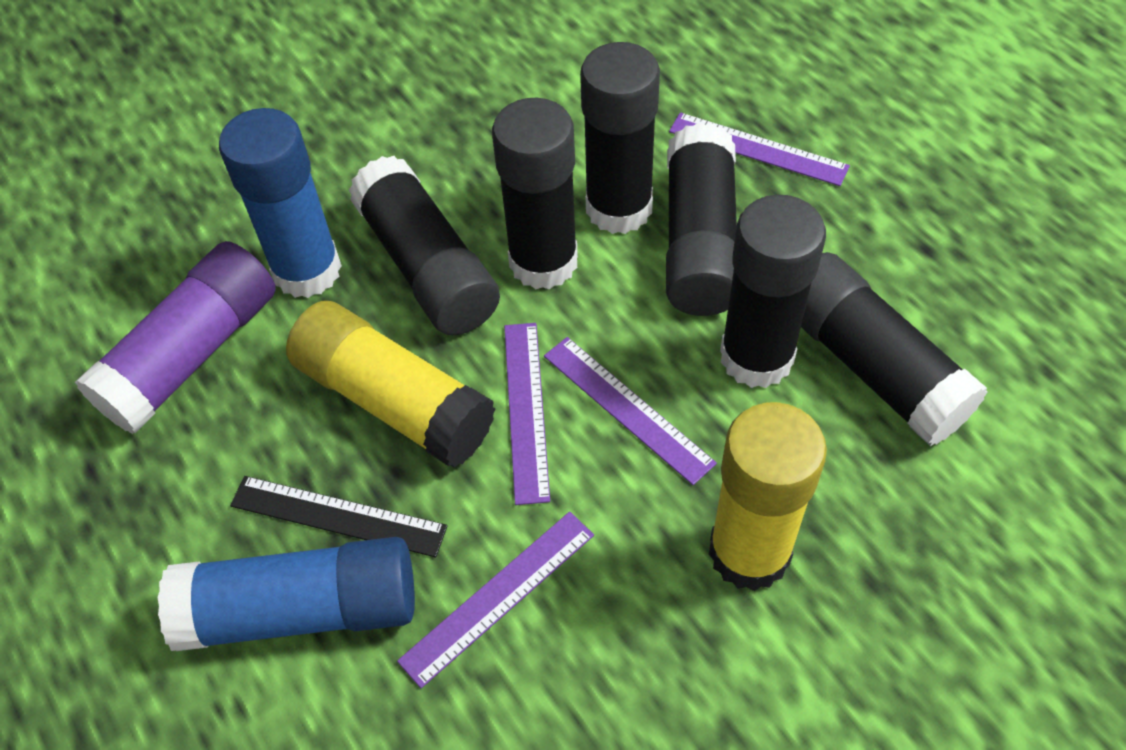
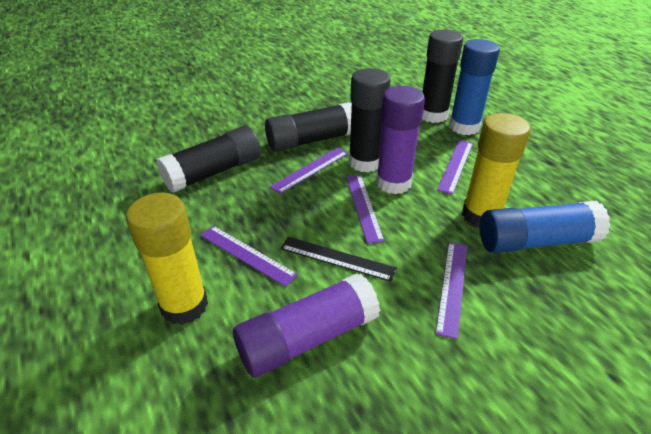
black glue stick: [349,156,500,335] [492,98,578,289] [580,42,660,234] [666,123,737,316] [720,195,826,388] [801,252,988,446] = 6 -> [157,126,261,193] [265,102,352,152] [349,68,391,172] [422,30,463,123] = 4
purple glue stick: [75,241,276,434] = 1 -> [233,274,381,378] [376,86,425,194] = 2
purple ruler: [397,512,594,688] [504,323,550,505] [544,337,717,485] [669,112,850,186] = 4 -> [200,226,298,287] [270,147,348,194] [346,174,384,244] [435,242,467,339] [437,140,473,195] = 5

